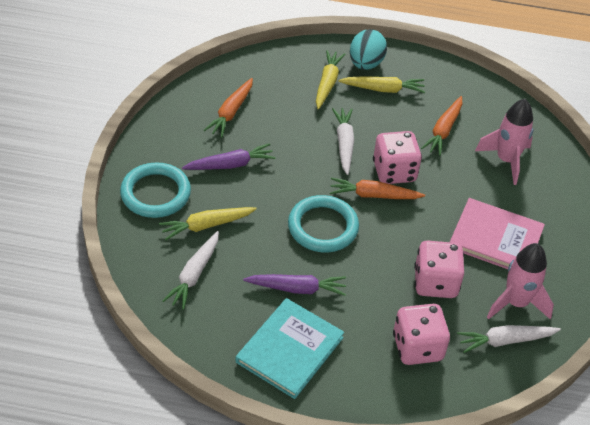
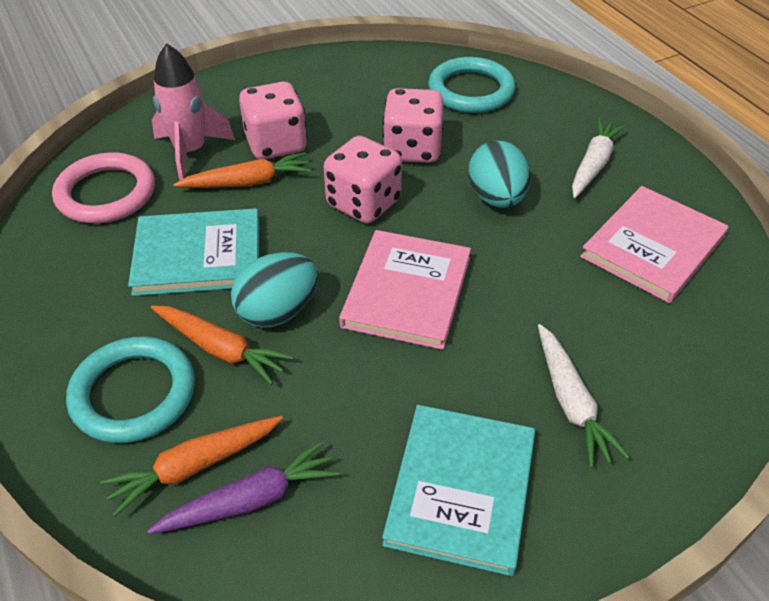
pink book: [450,198,545,269] = 1 -> [339,230,471,350] [580,186,728,303] = 2
pink ring: none = 0 -> [52,152,155,224] = 1
pink rocket: [475,99,534,185] [487,243,554,320] = 2 -> [152,43,235,181] = 1
purple carrot: [182,143,276,170] [243,274,346,296] = 2 -> [147,441,340,534] = 1
turquoise book: [236,298,344,399] = 1 -> [128,208,259,296] [382,405,535,576] = 2
turquoise egg: [350,29,387,70] = 1 -> [231,252,317,328] [468,141,530,208] = 2
white carrot: [162,231,219,310] [332,108,354,175] [457,325,561,353] = 3 -> [538,324,630,468] [572,118,626,198] = 2
yellow carrot: [159,207,257,240] [316,50,345,110] [338,76,425,93] = 3 -> none = 0

